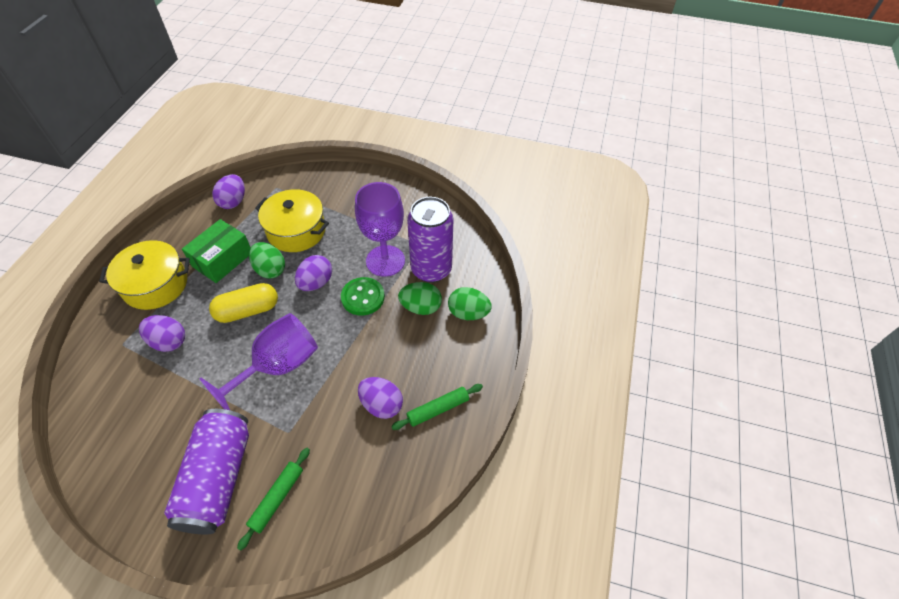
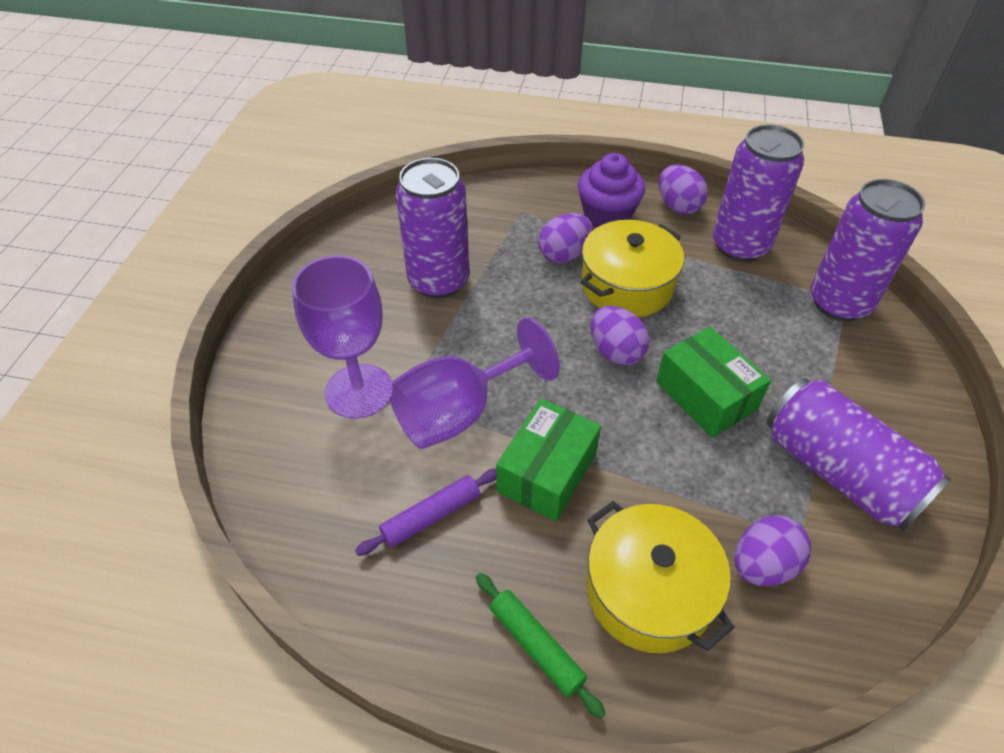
green box: [182,219,251,283] = 1 -> [496,398,601,522] [656,327,771,438] = 2
green button: [341,277,385,316] = 1 -> none = 0
green egg: [249,242,285,279] [398,282,442,315] [448,287,492,320] = 3 -> none = 0
green rolling pin: [237,448,310,551] [391,384,483,430] = 2 -> [476,573,606,719] = 1
purple can: [164,409,249,534] [407,197,454,283] = 2 -> [395,158,470,299] [713,124,804,262] [766,378,952,532] [811,179,925,321] = 4
purple cupcake: none = 0 -> [578,153,645,227] = 1
purple rolling pin: none = 0 -> [355,469,496,556] = 1
yellow capsule: [209,283,278,323] = 1 -> none = 0

